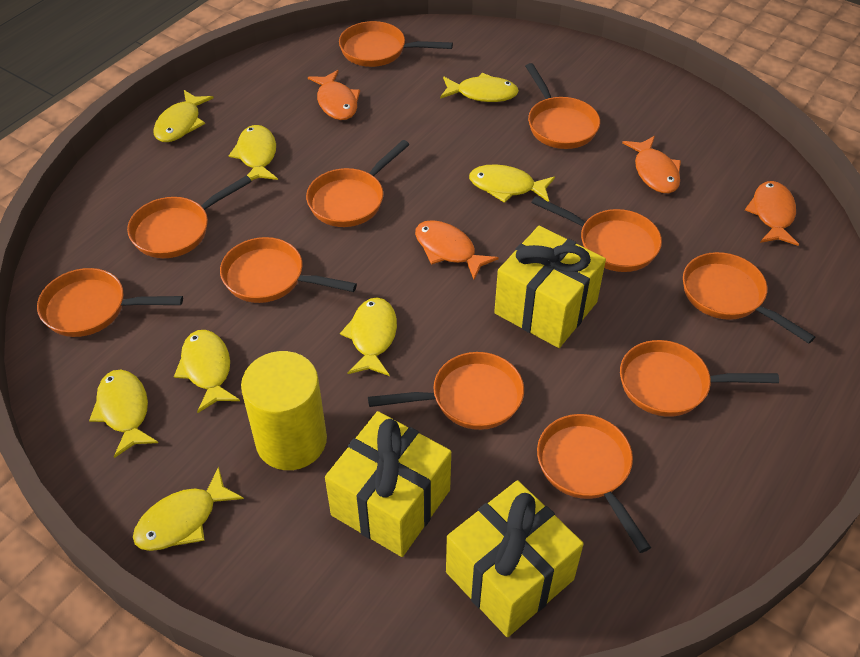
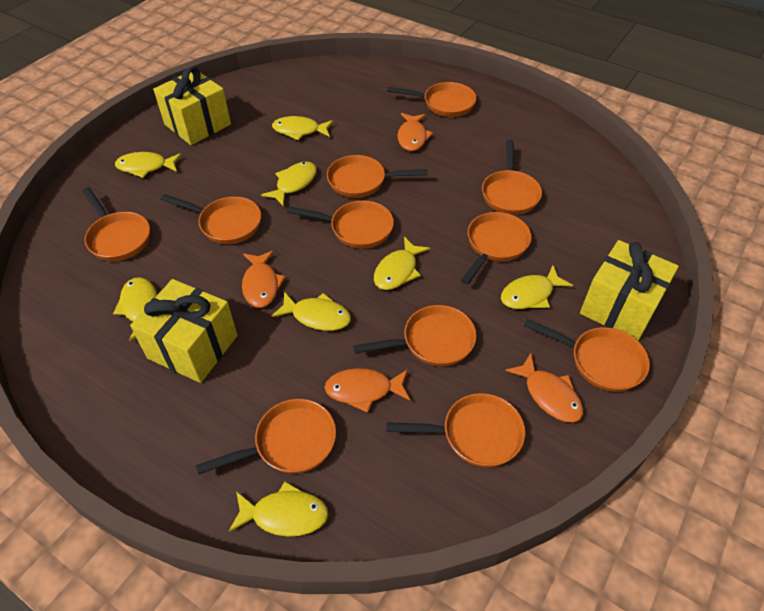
yellow cylinder: [241,351,327,470] = 1 -> none = 0

